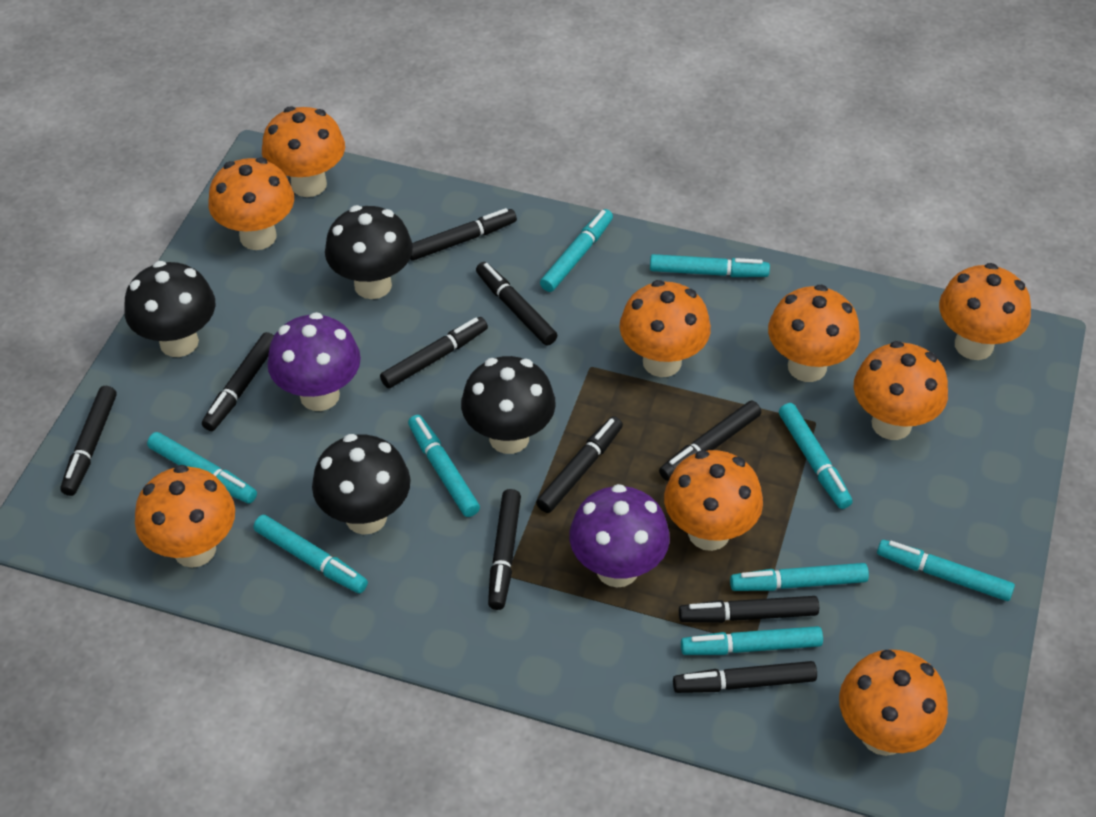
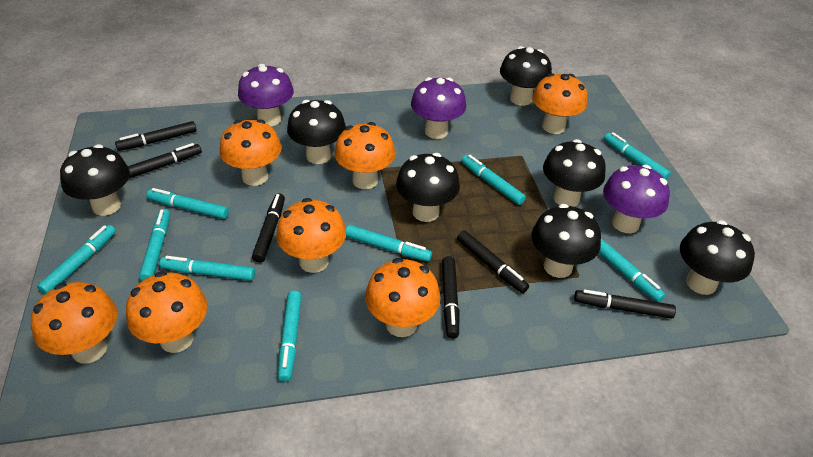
black marker: [60,386,117,496] [202,332,274,431] [380,317,488,389] [410,208,517,261] [476,262,558,345] [488,489,521,610] [536,416,623,513] [659,401,761,481] [673,661,817,693] [679,596,819,623] = 10 -> [115,121,197,151] [128,143,202,178] [252,193,285,263] [442,256,460,339] [457,230,529,293] [574,289,676,319] = 6
black mushroom: [124,261,215,357] [312,434,411,535] [325,205,413,299] [461,356,556,454] = 4 -> [60,144,130,216] [287,100,346,164] [396,153,460,222] [500,46,552,106] [531,204,601,278] [543,139,606,207] [680,220,755,295] = 7
orange mushroom: [135,465,235,568] [208,157,294,250] [262,106,345,197] [620,280,711,377] [664,450,763,551] [768,285,860,382] [839,649,948,756] [853,341,948,440] [939,263,1031,360] = 9 -> [31,282,118,364] [126,271,207,353] [220,119,282,186] [276,198,346,273] [334,122,395,189] [365,258,441,337] [532,73,588,134] = 7
purple mushroom: [267,312,361,411] [569,484,670,588] = 2 -> [238,64,294,126] [411,77,466,139] [603,165,670,233] = 3

